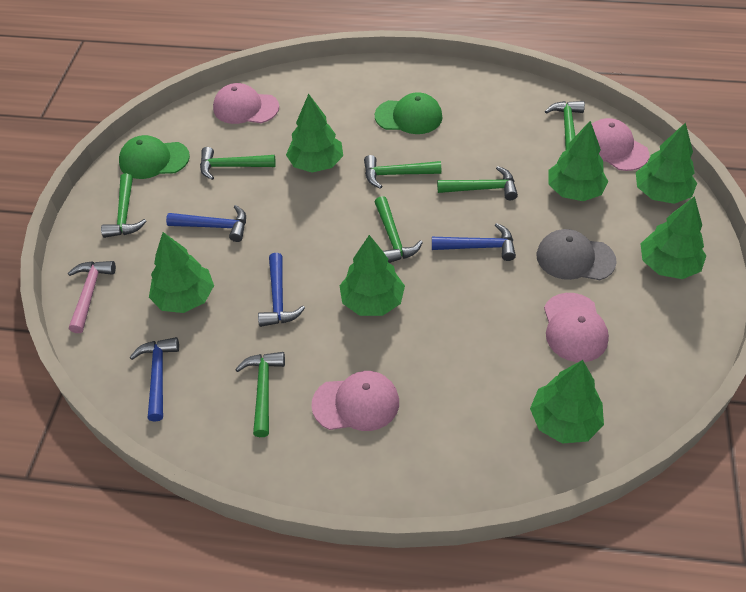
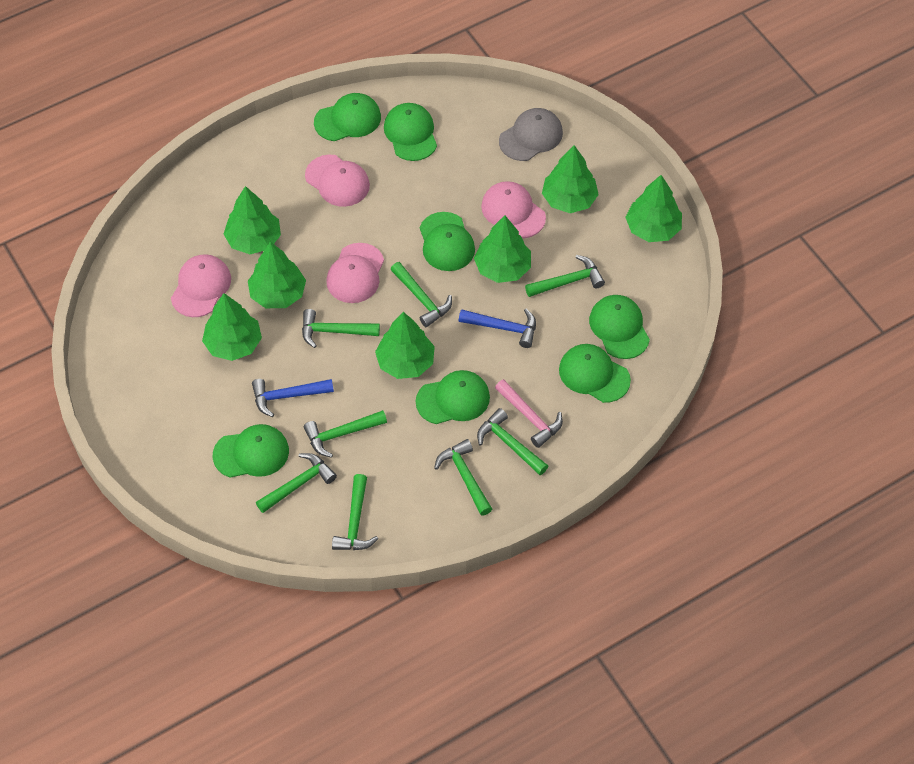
blue hammer: [129,337,179,422] [166,205,246,242] [258,253,305,327] [432,223,516,261] = 4 -> [252,379,334,417] [459,309,536,348] = 2
green cap: [119,135,190,179] [375,92,443,134] = 2 -> [213,424,289,478] [314,93,381,141] [384,103,437,161] [416,370,490,424] [419,212,475,271] [559,344,631,403] [589,295,650,359] = 7
green hammer: [101,173,147,238] [200,147,276,180] [235,352,285,437] [364,155,441,189] [375,196,423,263] [437,166,518,200] [545,101,585,150] = 7 -> [256,453,337,513] [302,309,380,348] [304,410,387,458] [332,474,378,550] [390,262,452,327] [434,439,492,516] [477,408,548,475] [525,255,605,297] = 8

